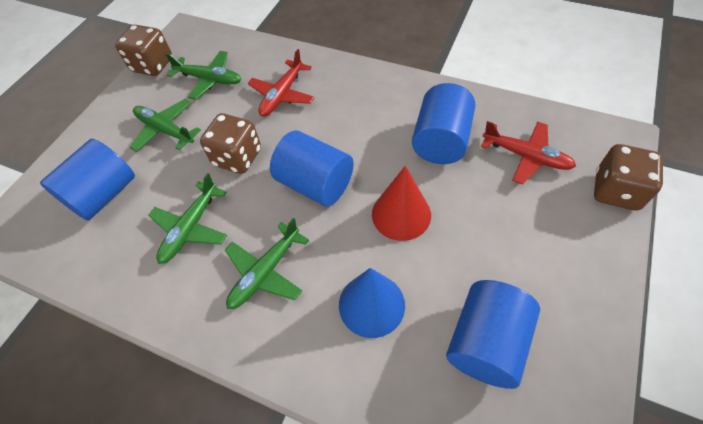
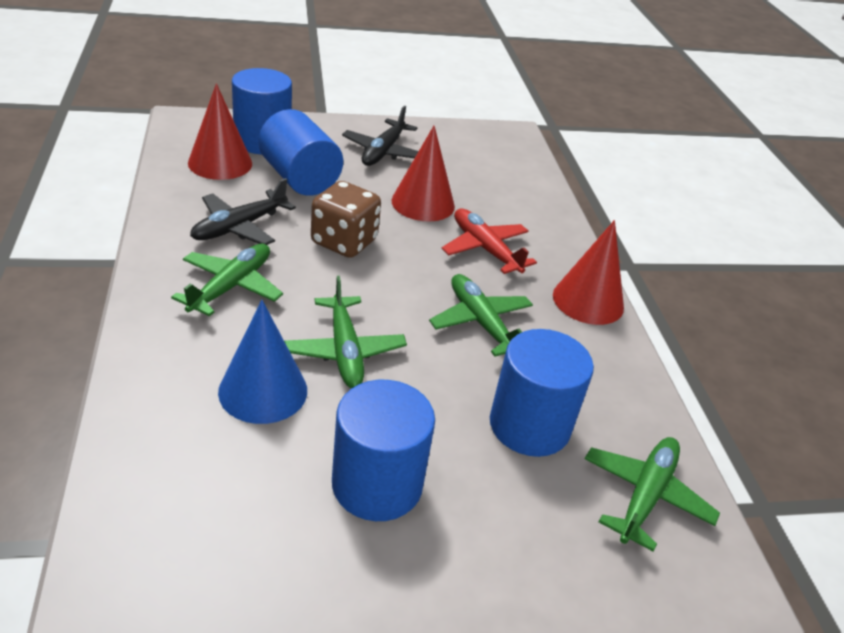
black plane: none = 0 -> [190,178,296,245] [342,105,419,166] = 2
brown dice: [115,25,172,76] [200,113,261,174] [594,144,663,211] = 3 -> [311,181,381,258] = 1
red cone: [372,166,431,241] = 1 -> [188,83,252,180] [392,126,455,222] [553,220,624,325] = 3
red plane: [248,49,315,117] [481,121,576,185] = 2 -> [441,208,537,274] = 1

